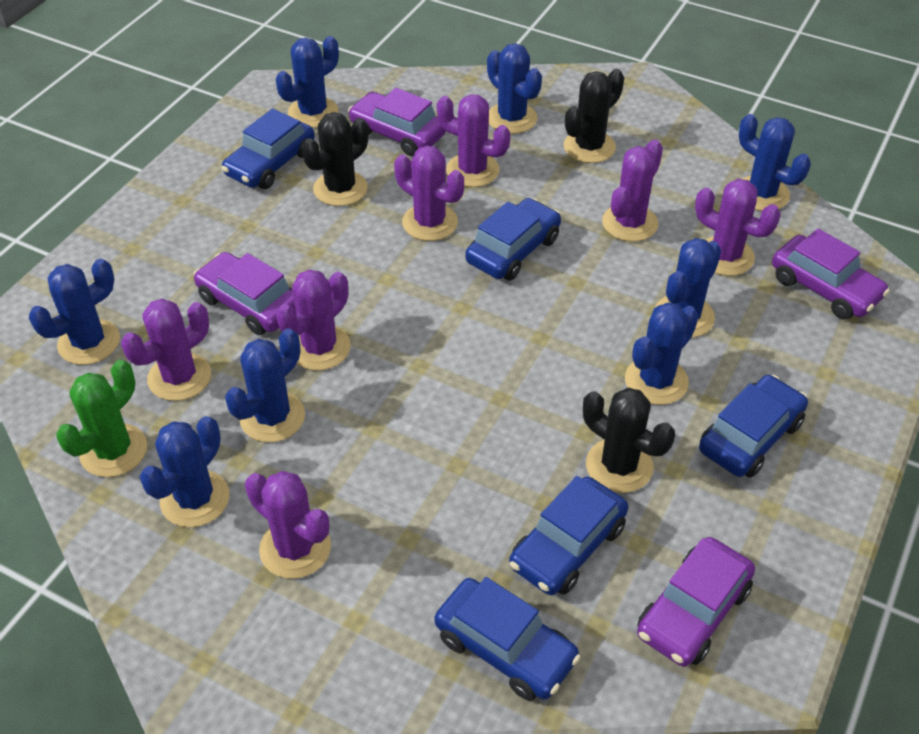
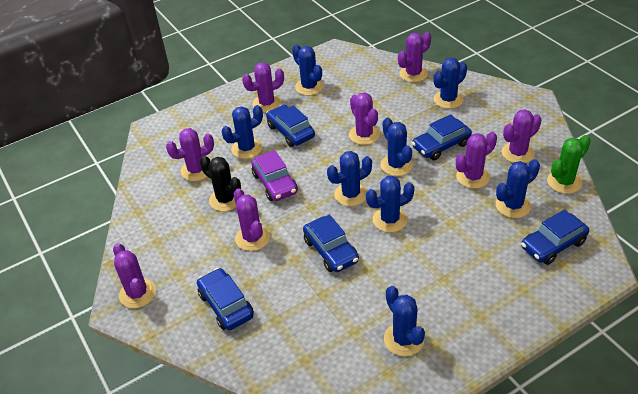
black cactus: [302,112,368,206] [563,69,624,163] [583,387,675,493] = 3 -> [200,156,241,211] = 1
purple cactus: [121,299,211,401] [245,471,331,579] [276,269,351,370] [394,145,464,241] [437,94,511,187] [602,139,663,242] [695,179,781,276] = 7 -> [113,243,156,308] [166,128,214,181] [233,188,270,251] [242,63,284,113] [349,93,380,145] [398,32,431,82] [456,132,497,188] [501,109,541,163] = 8
purple car: [194,252,296,335] [348,88,446,156] [637,537,755,667] [772,229,890,320] = 4 -> [251,150,298,201] = 1

